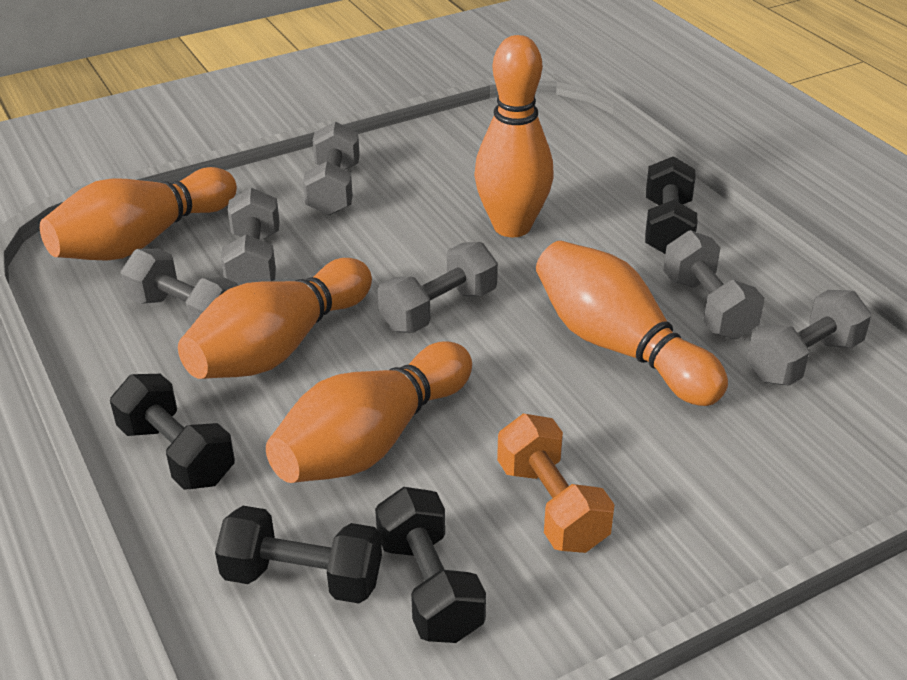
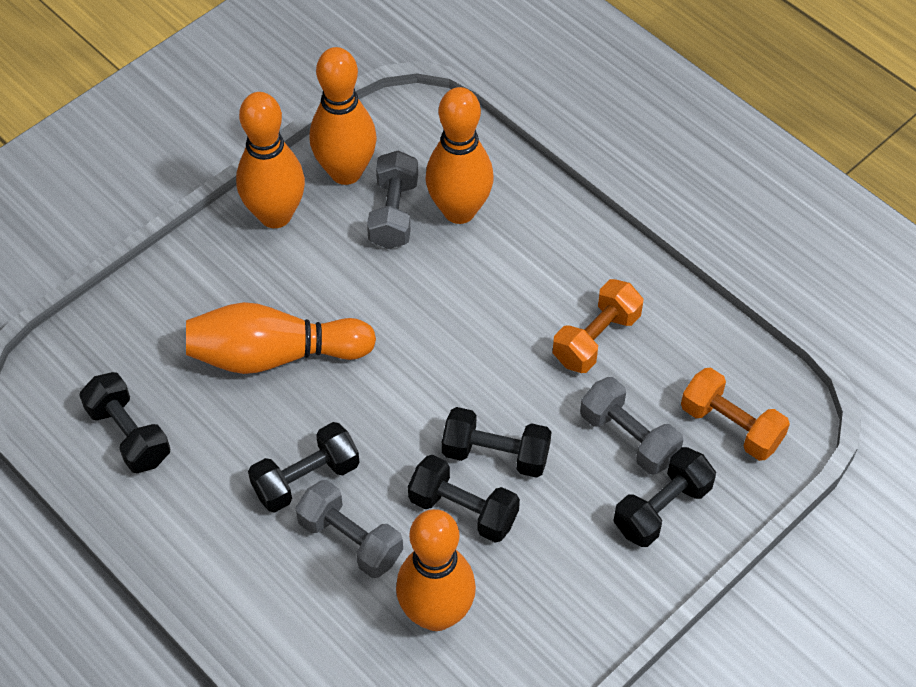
black dumbbell: [110,374,235,490] [215,506,382,604] [375,487,486,643] [645,156,698,254] = 4 -> [79,372,170,473] [248,422,359,512] [408,455,520,543] [442,407,551,478] [613,447,716,547] = 5
grey dumbbell: [120,249,238,326] [221,188,280,286] [303,122,360,215] [378,242,498,333] [663,230,765,339] [747,290,871,386] = 6 -> [295,480,403,578] [367,151,418,249] [580,377,683,474] = 3
orange dumbbell: [497,414,615,553] = 1 -> [553,279,643,373] [681,368,790,461] = 2

